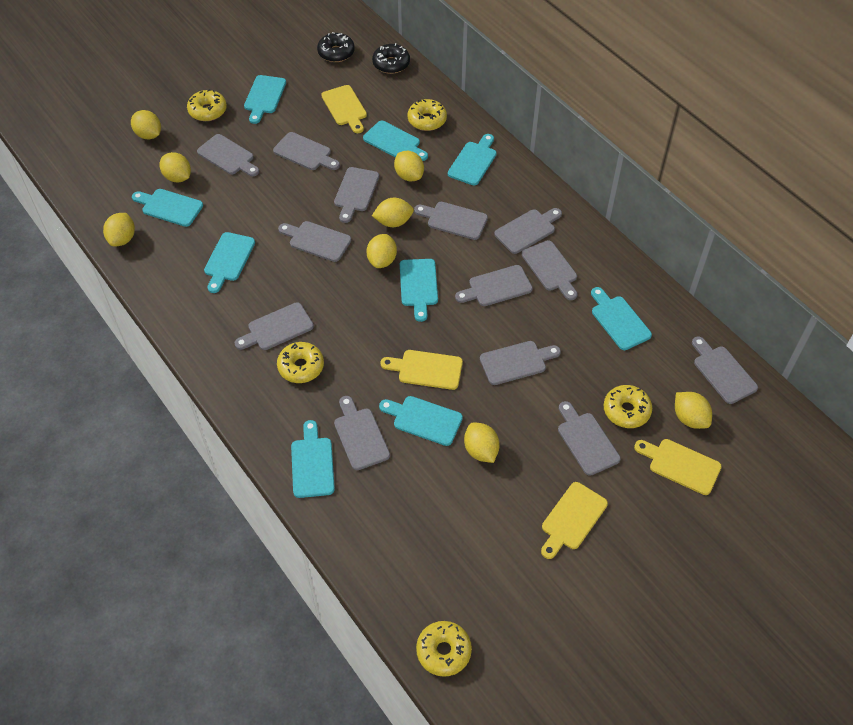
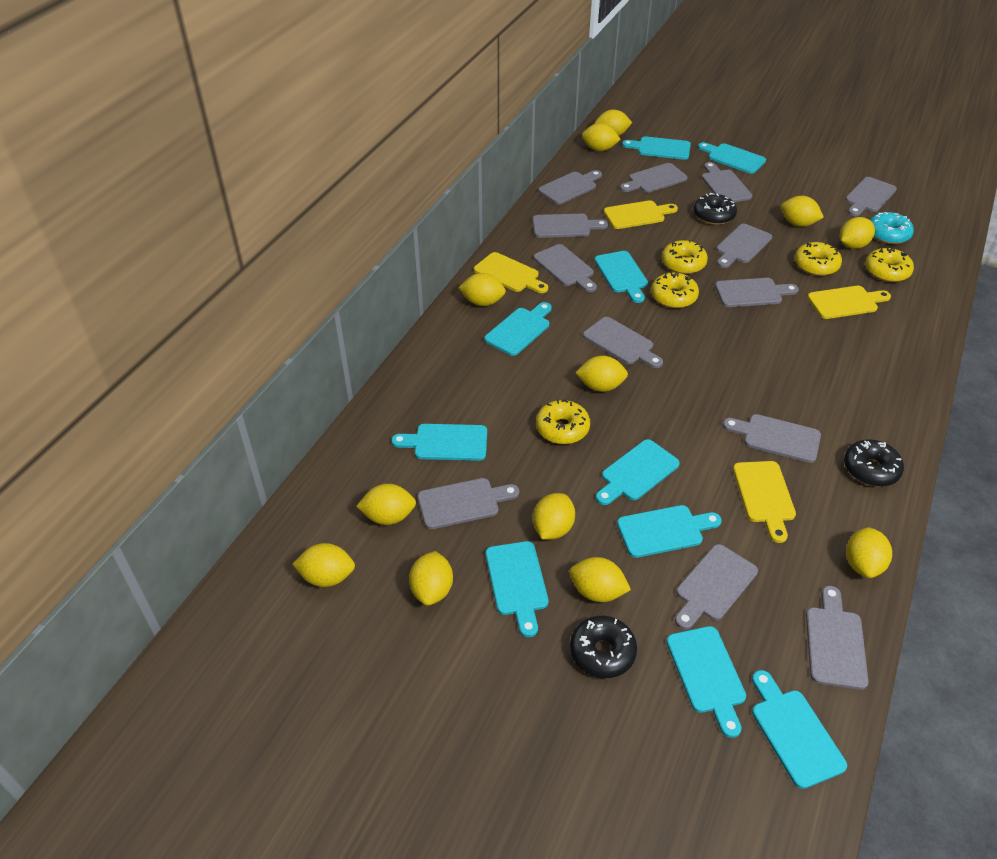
black donut: [317,32,355,62] [372,43,410,74] = 2 -> [570,616,637,678] [694,193,737,225] [844,439,904,487] = 3
turquoise cutting board: [132,189,203,227] [204,232,255,293] [244,75,286,124] [291,420,335,498] [363,121,428,161] [379,396,463,446] [400,259,438,322] [448,134,497,185] [591,287,652,350] = 9 -> [391,424,487,461] [484,302,552,356] [486,541,549,637] [594,251,648,303] [596,439,680,505] [617,505,722,558] [622,136,691,160] [666,626,746,738] [698,142,766,174] [752,670,847,789] = 10
turquoise donut: none = 0 -> [870,212,914,244] = 1
yellow lemon: [103,213,135,246] [131,110,161,139] [160,152,191,183] [366,234,397,268] [372,198,414,227] [394,151,424,181] [464,422,500,463] [675,392,712,429] = 8 -> [292,543,355,587] [356,484,416,525] [409,551,453,606] [459,273,506,306] [533,493,575,539] [569,557,631,602] [575,356,628,392] [582,123,621,151] [594,109,632,136] [781,196,824,227] [840,217,875,249] [846,527,892,578] = 12

